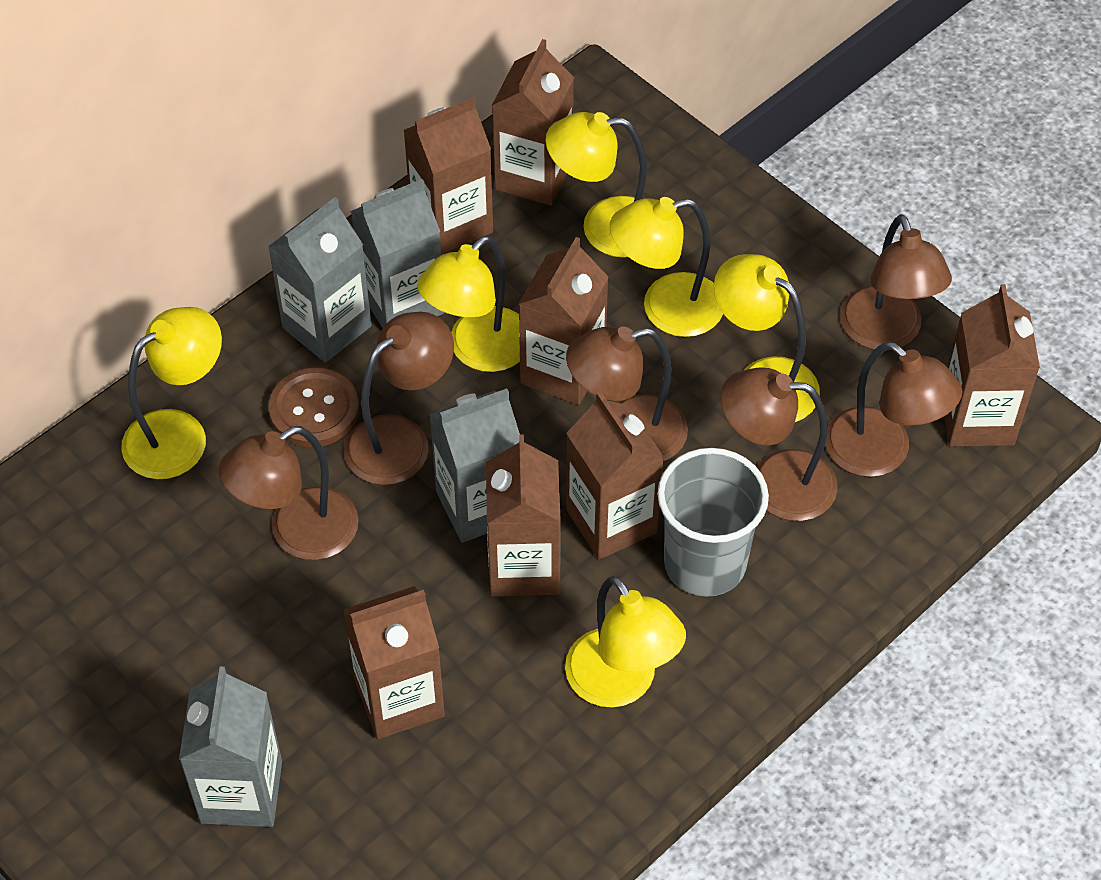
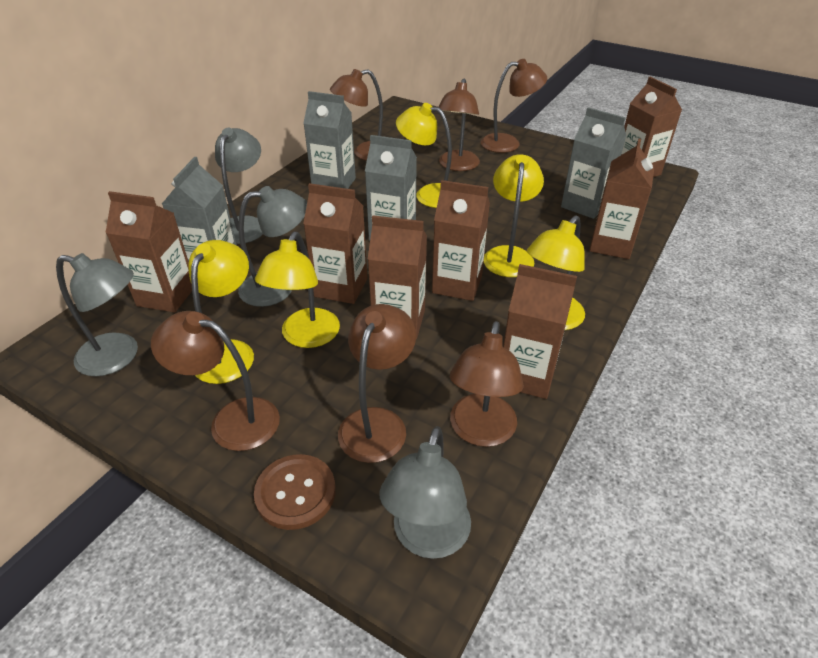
grey cup: [657,448,769,597] = 1 -> none = 0
grey lamp: none = 0 -> [56,253,138,376] [215,128,263,244] [238,186,307,307] [379,426,471,559] = 4
yellow lamp: [121,307,222,479] [417,236,520,372] [545,112,647,258] [565,576,686,708] [610,197,723,337] [714,254,820,422] = 6 -> [188,240,254,384] [255,232,340,348] [396,103,452,208] [484,154,544,277] [527,215,585,330] = 5

